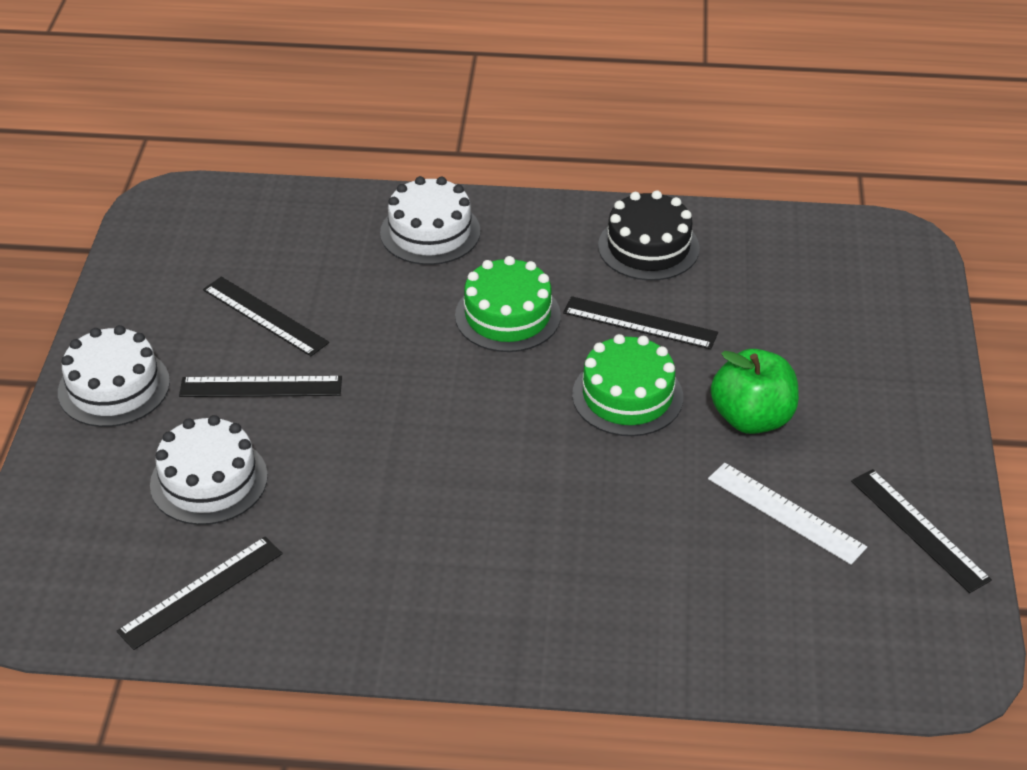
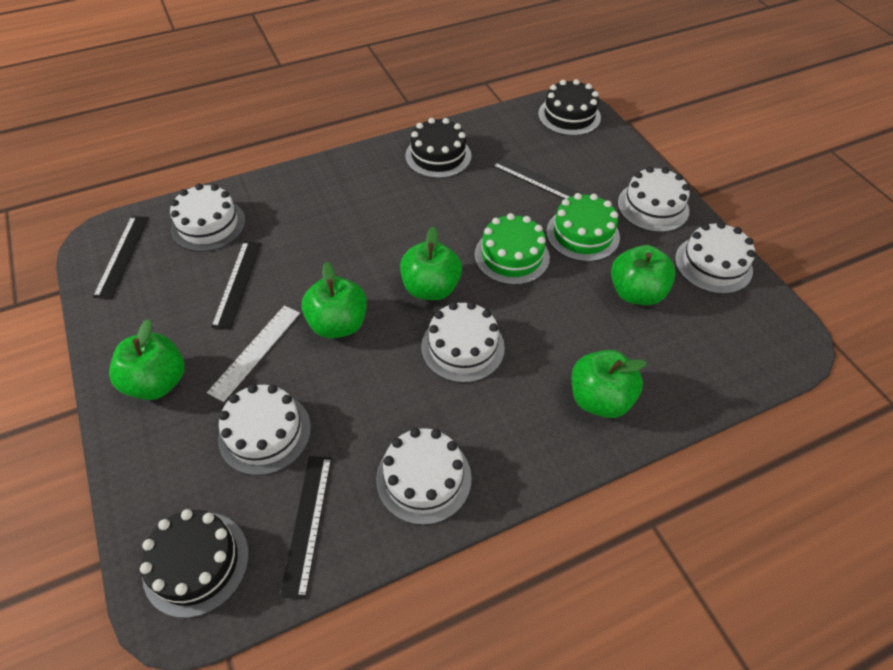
black cake: [598,190,700,281] = 1 -> [140,509,249,618] [405,118,471,178] [538,79,601,136] = 3
black ruler: [117,536,282,650] [179,376,342,397] [203,277,329,356] [563,296,718,349] [851,469,992,593] = 5 -> [93,216,149,299] [211,241,261,330] [280,456,332,599] [492,157,584,199] = 4
green apple: [711,349,799,434] = 1 -> [109,319,185,400] [302,262,367,338] [400,226,462,300] [572,350,647,418] [611,245,676,305] = 5
white cake: [58,325,170,427] [150,415,268,525] [380,176,480,265] = 3 -> [170,184,246,252] [218,384,311,476] [376,428,472,525] [421,302,505,383] [618,166,690,232] [675,222,755,294] = 6

